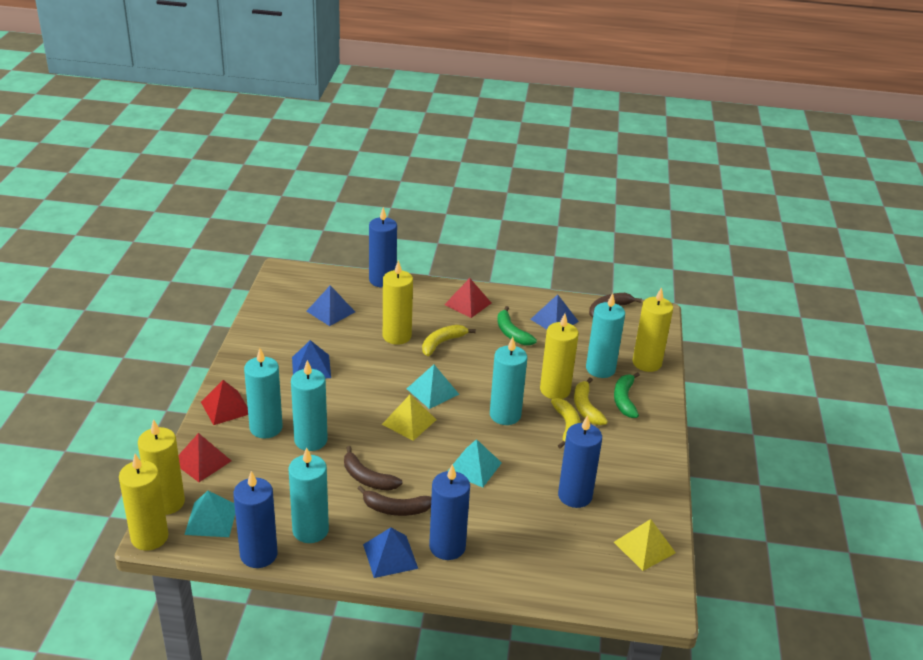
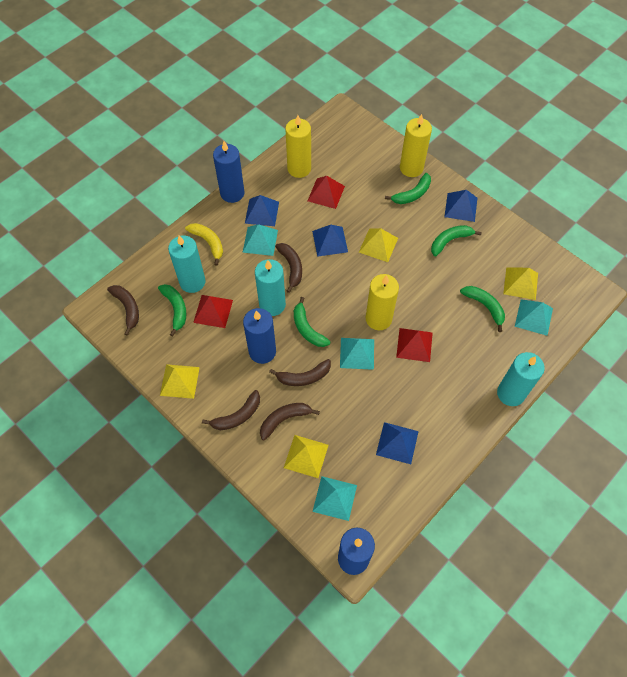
blue candle: [233,471,278,568] [369,207,397,288] [429,464,470,560] [558,415,602,508] = 4 -> [213,141,245,203] [243,308,276,364] [338,528,375,575] = 3
brown banana: [344,446,402,491] [357,485,431,516] [589,293,642,318] = 3 -> [107,285,139,336] [202,390,260,430] [260,403,320,440] [269,359,331,386] [275,243,302,293] = 5
green banana: [497,306,537,345] [614,372,640,418] = 2 -> [158,284,186,336] [294,297,331,347] [385,173,431,204] [431,225,482,256] [460,286,505,332] = 5
turquoise candle: [244,348,283,438] [289,447,329,543] [291,360,328,451] [490,337,527,425] [586,293,625,378] = 5 -> [168,236,206,293] [255,259,286,316] [497,352,545,406] = 3
turquoise pyramid: [184,491,235,537] [407,364,459,409] [448,439,502,488] = 3 -> [242,224,278,256] [312,476,357,521] [340,338,374,370] [515,299,553,336] = 4
yellow banana: [422,325,476,356] [551,398,581,449] [574,377,608,425] = 3 -> [185,223,223,266] = 1
yellow candle: [119,454,169,550] [138,419,185,515] [383,260,413,345] [540,314,579,399] [632,287,673,372] = 5 -> [285,115,311,178] [366,274,399,330] [400,114,432,177] = 3
yellow pyramid: [382,395,436,441] [614,519,676,571] = 2 -> [160,364,200,399] [284,435,328,478] [359,228,398,262] [503,267,538,300] = 4

